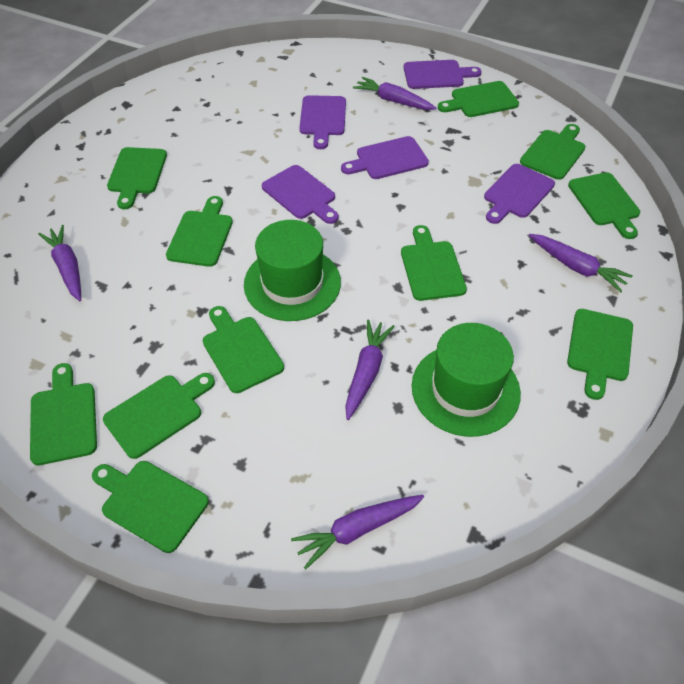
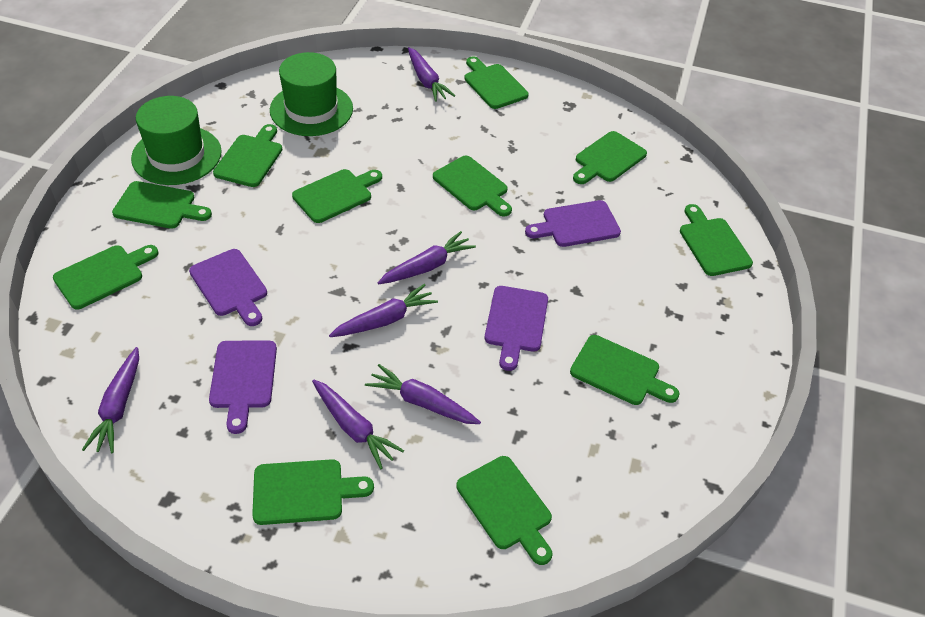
purple carrot: [38,225,81,301] [291,495,424,570] [345,319,395,420] [353,77,437,110] [529,234,633,292] = 5 -> [82,347,139,453] [312,379,404,469] [329,284,438,337] [365,364,481,424] [378,231,476,284] [408,47,455,102] = 6
purple cutting board: [262,165,339,224] [299,95,346,149] [341,136,429,179] [404,60,482,89] [484,164,555,224] = 5 -> [189,249,267,326] [209,341,277,434] [485,286,548,371] [525,200,621,247] = 4

